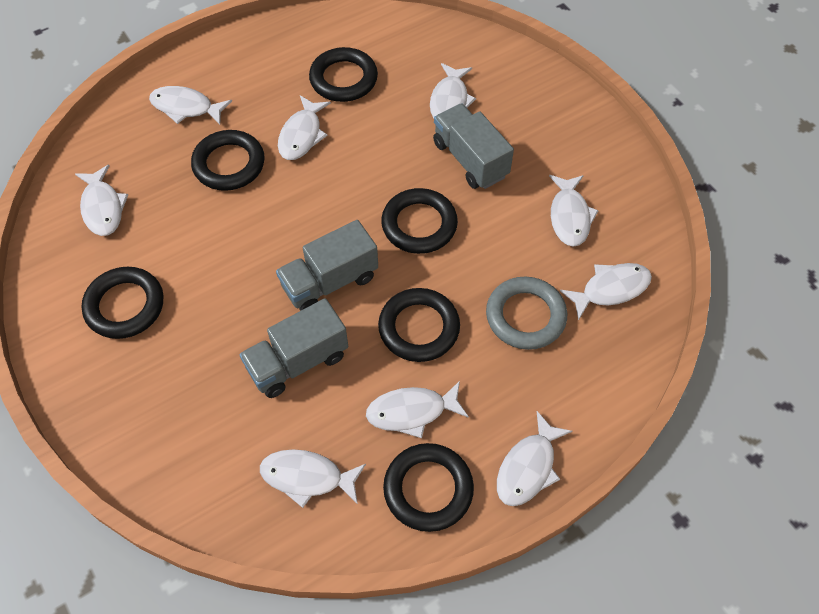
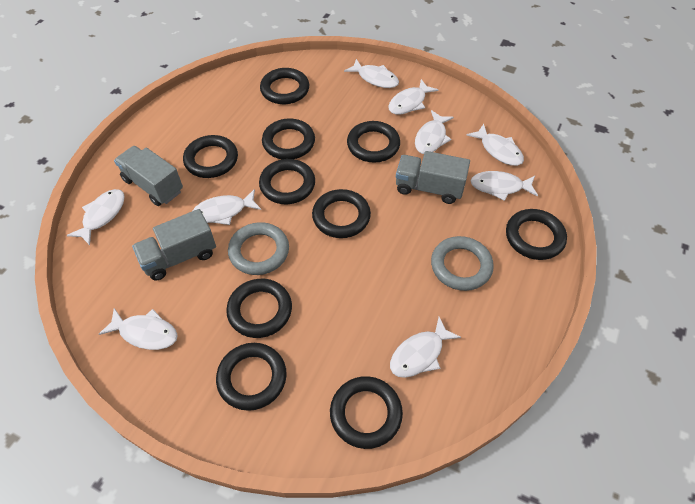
black ring: [81,267,164,339] [191,130,265,191] [309,47,378,102] [378,288,460,362] [381,188,458,254] [383,443,474,532] = 6 -> [183,135,238,178] [216,343,287,411] [226,279,292,338] [259,159,315,204] [260,68,309,104] [262,118,315,159] [312,189,371,238] [330,376,403,449] [347,121,400,163] [506,209,567,260] = 10
grey ring: [486,277,567,350] = 1 -> [228,222,289,275] [431,236,494,291] = 2

